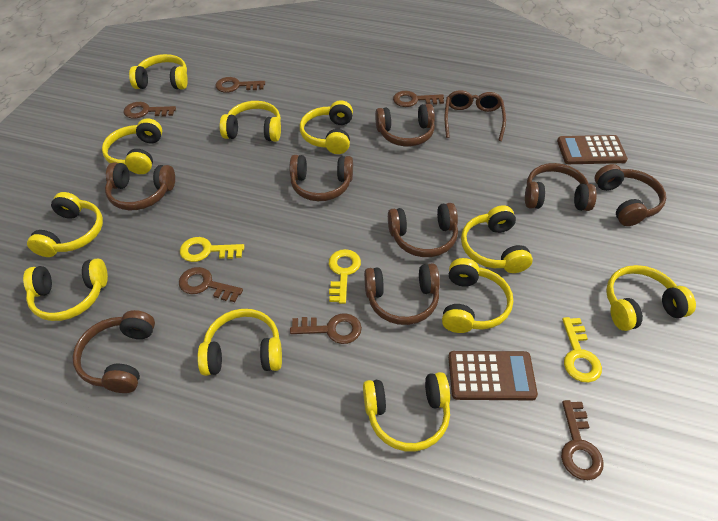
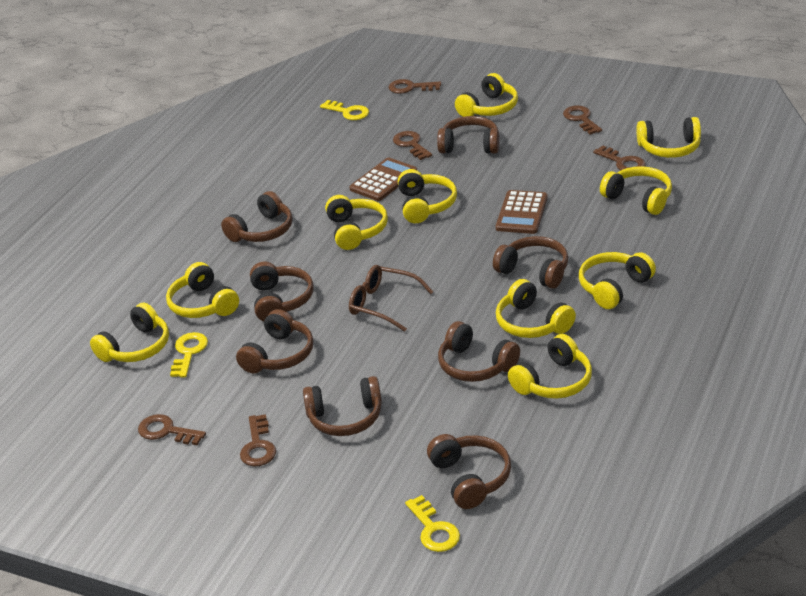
yellow headphones: [23,259,108,321] [27,192,103,257] [102,118,162,174] [129,54,188,89] [197,309,282,376] [220,101,281,142] [300,100,353,154] [363,372,450,452] [442,258,513,333] [461,205,533,273] [606,265,696,331] = 11 -> [90,303,169,362] [166,262,239,318] [325,195,388,250] [398,169,457,223] [455,73,518,117] [496,279,576,338] [508,334,592,399] [579,252,656,309] [600,166,672,215] [636,117,701,158] = 10

